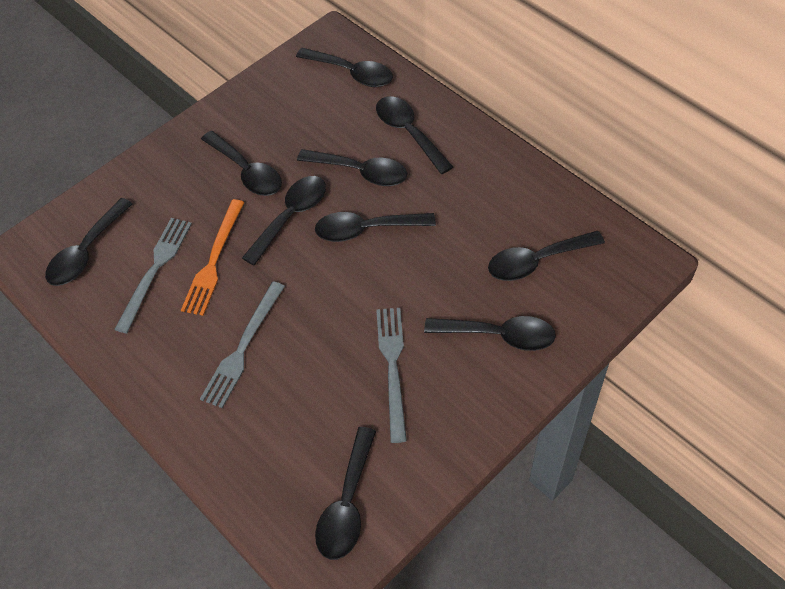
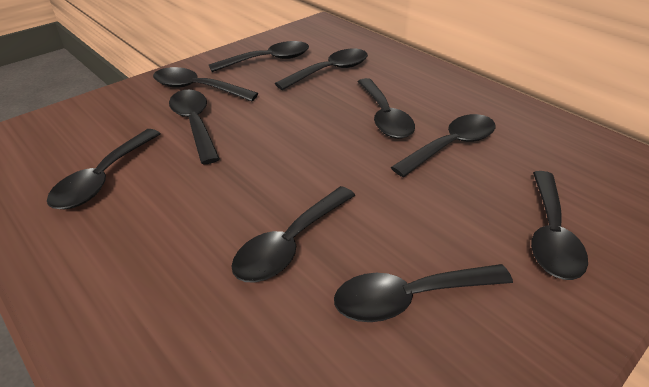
grey fork: [114,218,192,333] [200,281,285,408] [376,308,407,443] = 3 -> none = 0
orange fork: [181,199,244,316] = 1 -> none = 0

